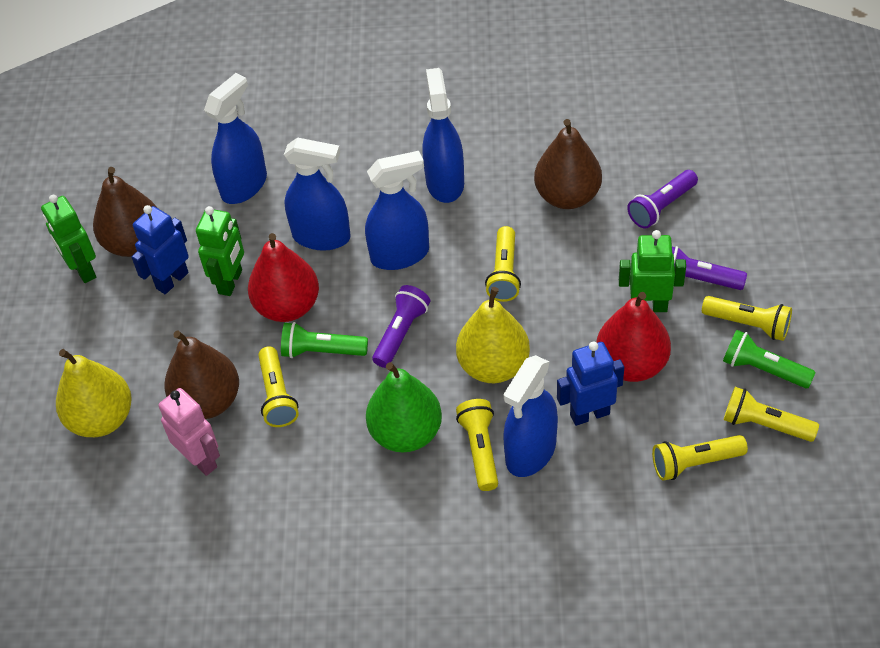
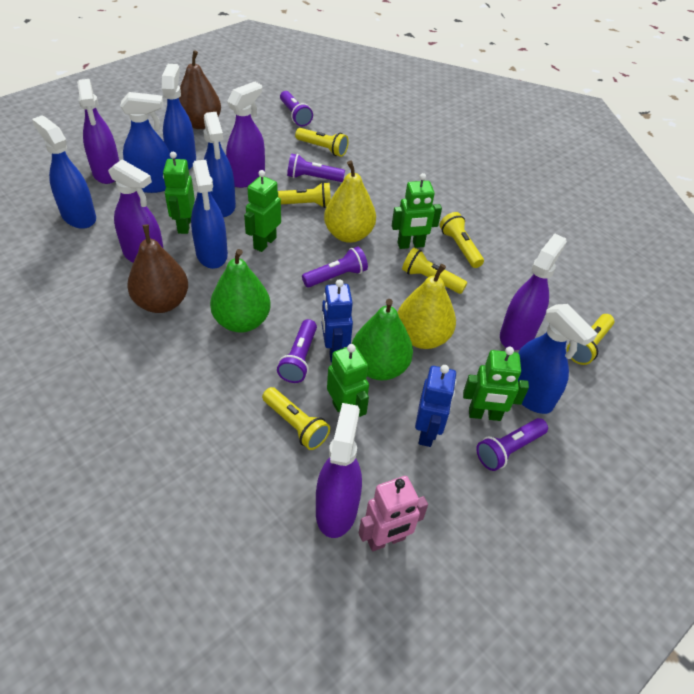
blue spray bottle: [204,73,267,204] [284,137,351,251] [365,151,429,270] [423,68,464,203] [503,355,558,477] = 5 -> [32,115,96,229] [120,92,171,193] [162,64,196,170] [191,160,228,269] [204,112,236,217] [518,304,597,414] = 6
brown pear: [93,167,156,257] [164,330,239,419] [534,119,602,209] = 3 -> [127,224,188,313] [179,50,221,129] = 2
green flashlight: [281,322,368,358] [723,330,816,388] = 2 -> none = 0
green pear: [366,362,442,452] = 1 -> [210,249,271,333] [352,299,413,380] = 2
green robot: [41,195,96,283] [196,206,244,296] [619,230,686,312] = 3 -> [163,152,195,234] [244,170,281,252] [327,344,369,417] [392,173,442,249] [463,347,529,421] = 5
purple flashlight: [372,285,430,368] [627,170,698,229] [672,246,747,290] = 3 -> [277,319,317,383] [280,91,313,126] [287,153,345,182] [302,247,368,287] [476,418,548,471] = 5
purple spray bottle: none = 0 -> [77,79,119,184] [108,159,164,263] [226,82,265,188] [316,403,362,538] [500,234,567,350] = 5
red pear: [248,233,319,322] [597,292,671,382] = 2 -> none = 0

